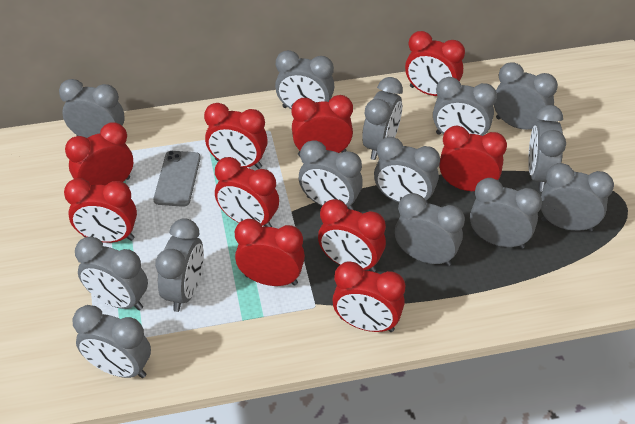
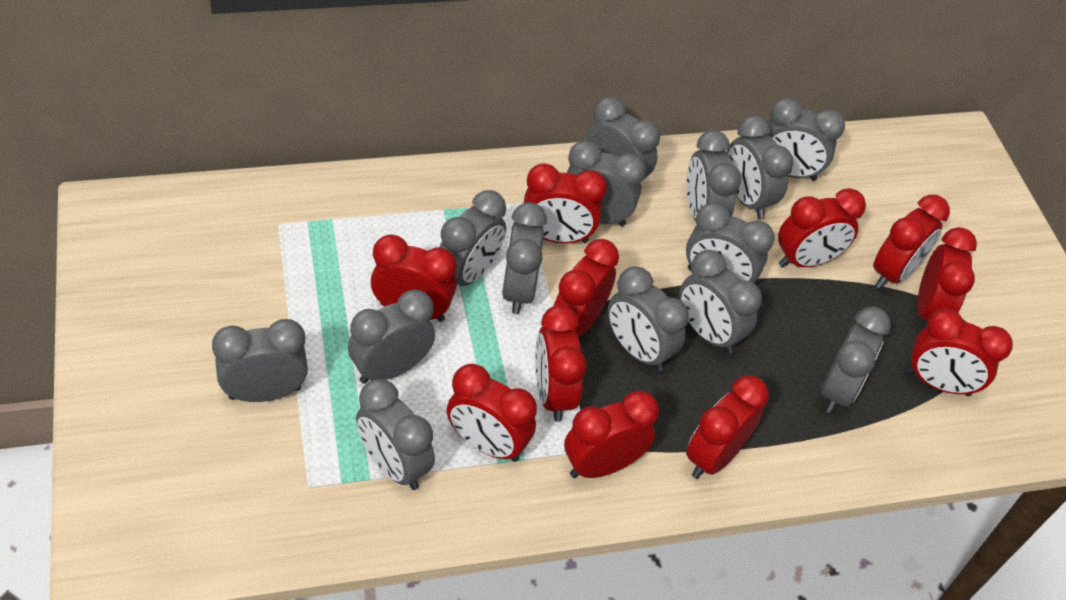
grey phone: [153,151,201,207] = 1 -> none = 0
red clock: [64,178,137,243] [65,122,133,185] [204,103,268,169] [215,157,279,227] [235,219,305,286] [292,95,353,156] [318,199,386,272] [332,261,405,332] [405,31,465,96] [439,126,507,191] = 10 -> [371,235,457,322] [447,364,537,462] [524,163,607,243] [535,305,587,422] [553,239,619,337] [564,391,659,478] [686,375,769,479] [778,188,866,268] [873,195,950,289] [907,309,1013,396] [917,227,977,327] = 11

